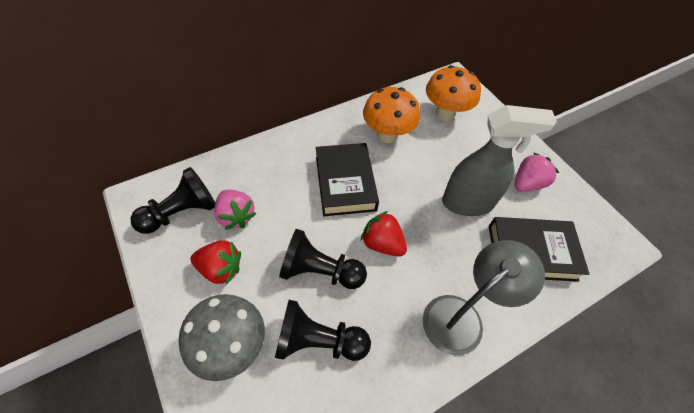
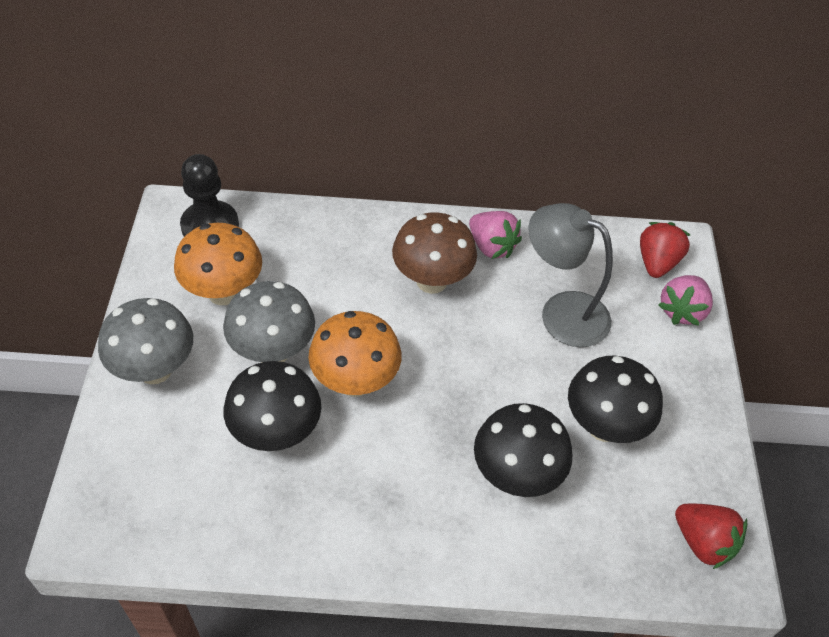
black book: [316,143,379,216] [489,217,589,282] = 2 -> none = 0
black mushroom: none = 0 -> [224,361,321,451] [474,403,572,497] [568,356,663,443] = 3
black pawn: [131,167,215,234] [275,300,371,361] [279,229,367,289] = 3 -> [180,154,239,237] = 1
brown mushroom: none = 0 -> [392,212,477,294] = 1
grey mushroom: [178,294,265,381] = 1 -> [98,298,193,384] [223,281,315,362] = 2
grey spray bottle: [442,105,557,216] = 1 -> none = 0

